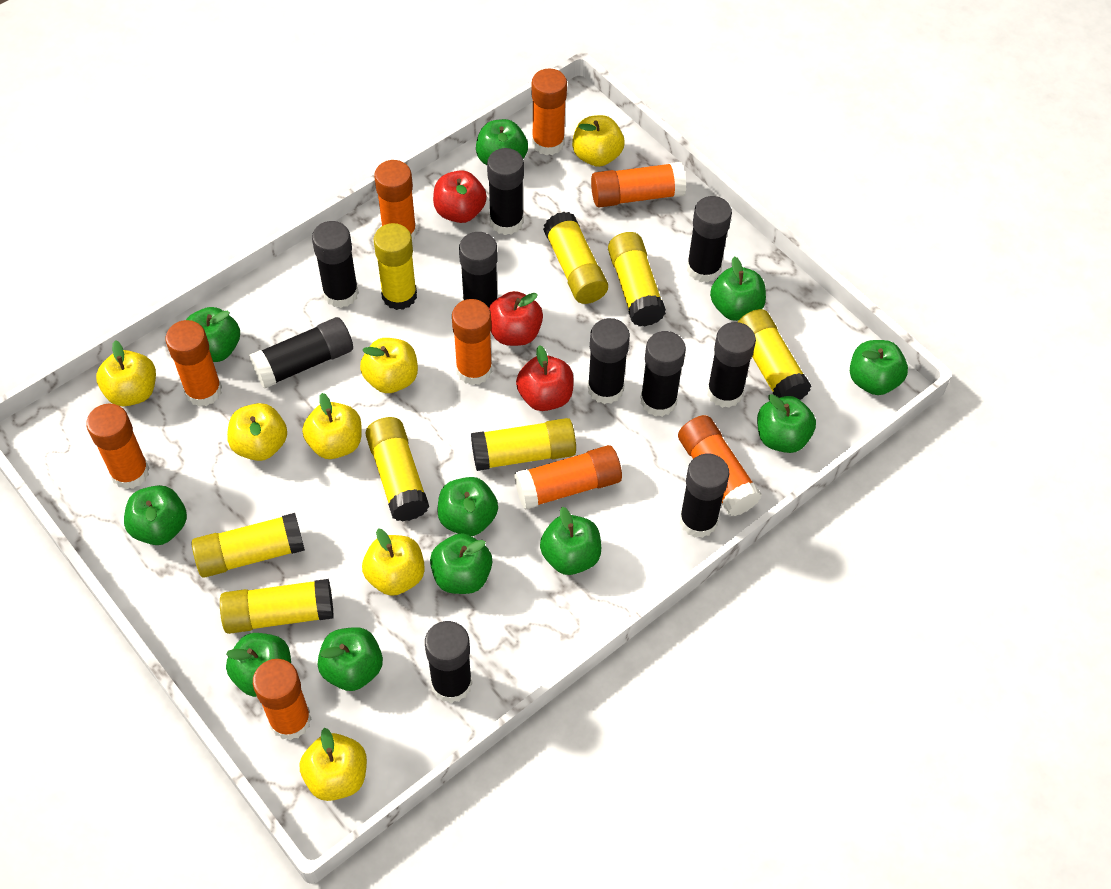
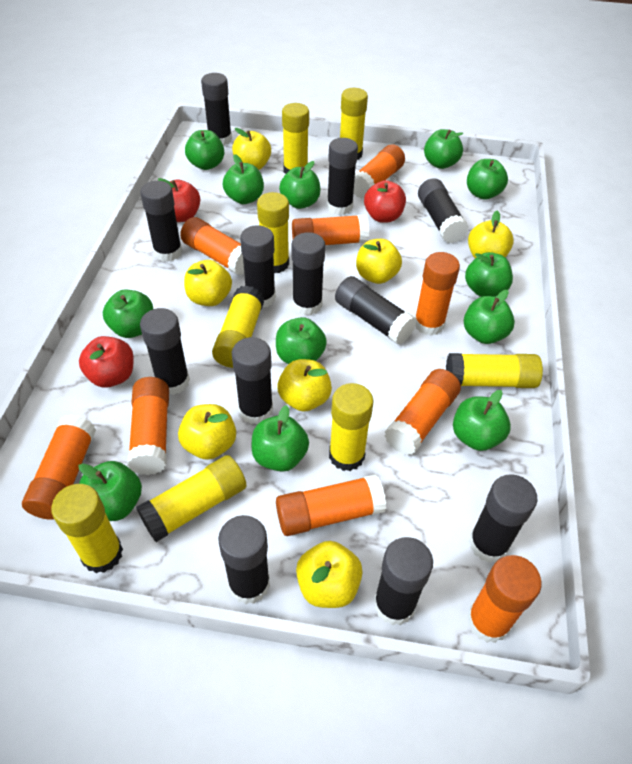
black glue stick: [249,317,353,388] [312,221,359,308] [425,621,472,703] [459,232,498,307] [487,148,524,235] [587,318,630,404] [641,331,686,417] [680,454,729,538] [687,196,732,283] [707,322,756,408] = 10 -> [140,181,182,262] [140,308,190,395] [201,73,232,145] [218,515,270,604] [232,337,273,424] [240,225,276,308] [291,232,325,315] [327,138,358,215] [335,276,417,345] [374,537,433,625] [418,178,469,243] [469,474,537,563] = 12
green apple: [124,485,187,545] [186,307,240,362] [226,633,291,697] [318,627,383,691] [430,533,492,594] [437,477,498,536] [476,119,528,165] [540,507,601,575] [710,256,766,321] [757,394,816,453] [850,340,908,395] = 11 -> [78,461,142,521] [103,290,153,338] [185,130,224,170] [223,154,264,204] [251,405,309,472] [276,317,327,364] [279,161,321,209] [424,129,463,169] [453,390,511,451] [464,290,515,344] [465,252,513,297] [467,159,508,200] = 12

